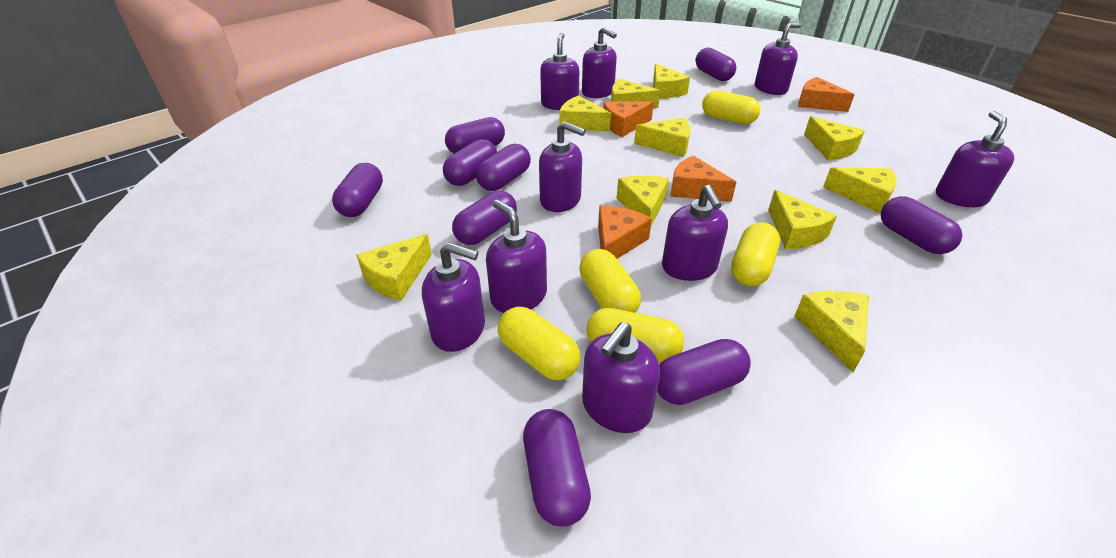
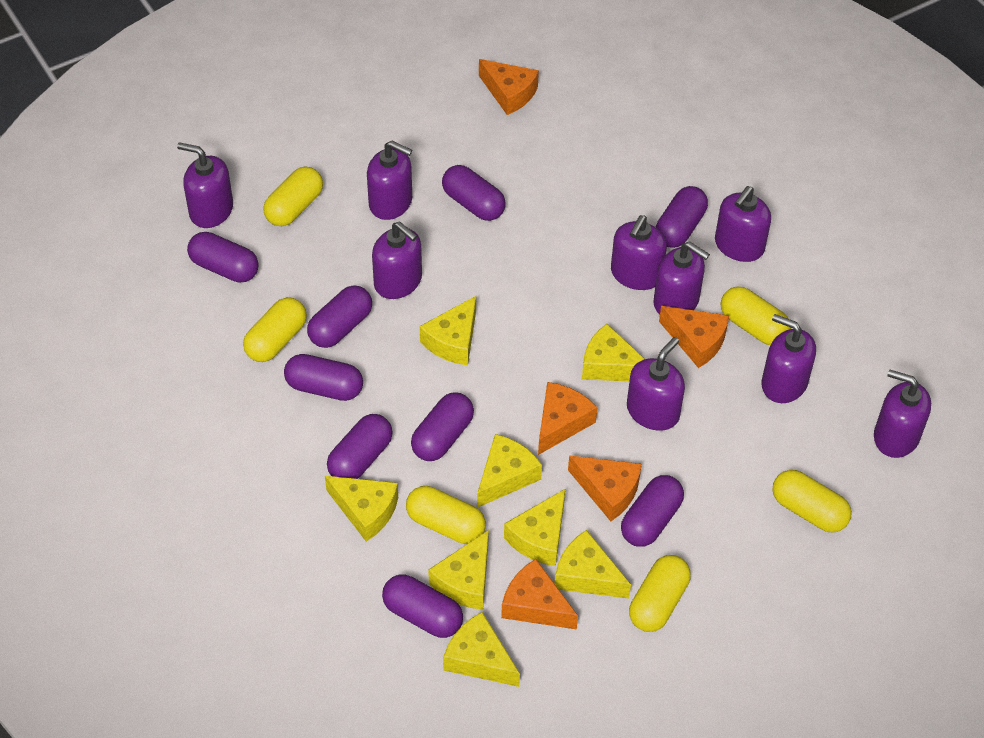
orange cheese: [598,205,652,259] [603,101,654,137] [670,156,736,202] [798,77,855,112] = 4 -> [479,59,539,115] [501,559,578,630] [538,382,597,455] [568,455,642,521] [659,306,729,368] = 5
yellow capsule: [498,307,581,380] [579,249,641,313] [586,308,684,364] [702,90,761,124] [731,222,780,286] = 5 -> [243,297,307,362] [263,167,323,226] [406,486,486,544] [629,555,691,632] [721,286,791,345] [772,470,852,533] = 6
yellow cheese: [356,234,432,301] [559,95,611,131] [611,79,660,108] [617,175,669,226] [634,118,691,157] [653,64,690,99] [768,190,837,249] [794,291,869,372] [804,116,865,160] [823,167,897,213] = 10 -> [325,476,398,542] [420,296,476,365] [428,530,489,610] [443,612,520,687] [477,434,542,508] [504,489,565,566] [555,530,631,599] [582,324,644,381] = 8

